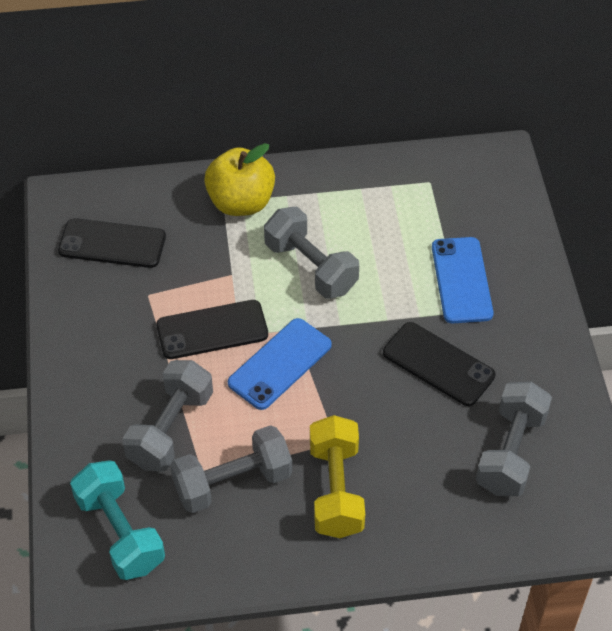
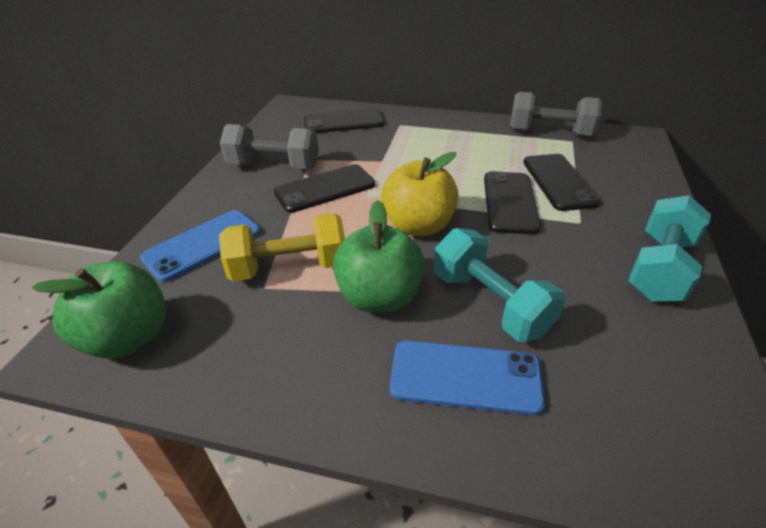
black phone: [58,218,166,268] [156,300,268,359] [383,322,495,406] = 3 -> [274,164,375,213] [304,108,384,133] [484,171,541,234] [523,154,601,211] = 4
green apple: none = 0 -> [32,261,166,359] [333,200,425,312] = 2
grey dumbbell: [122,360,213,472] [170,425,292,513] [264,207,359,299] [476,382,552,496] = 4 -> [220,124,319,169] [510,92,602,137] = 2
turquoise dumbbell: [70,460,165,580] = 1 -> [434,228,566,342] [628,195,711,302] = 2

